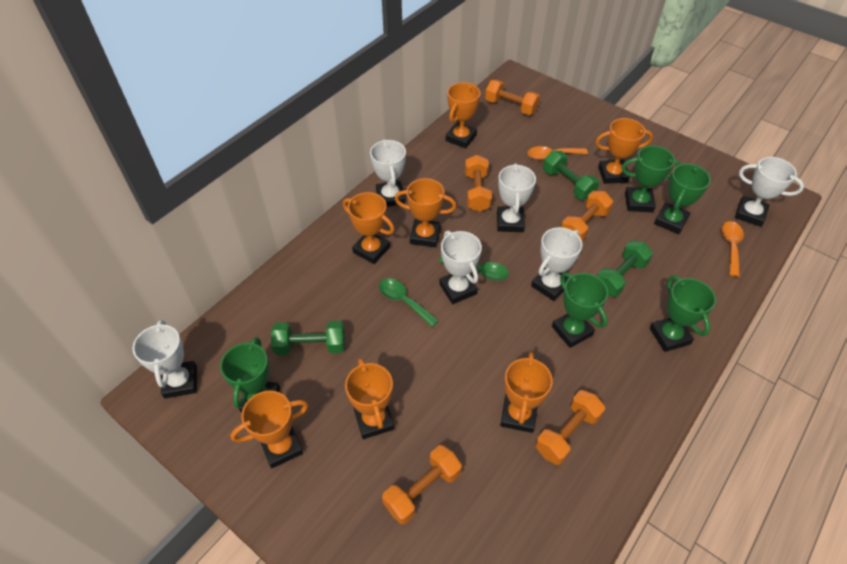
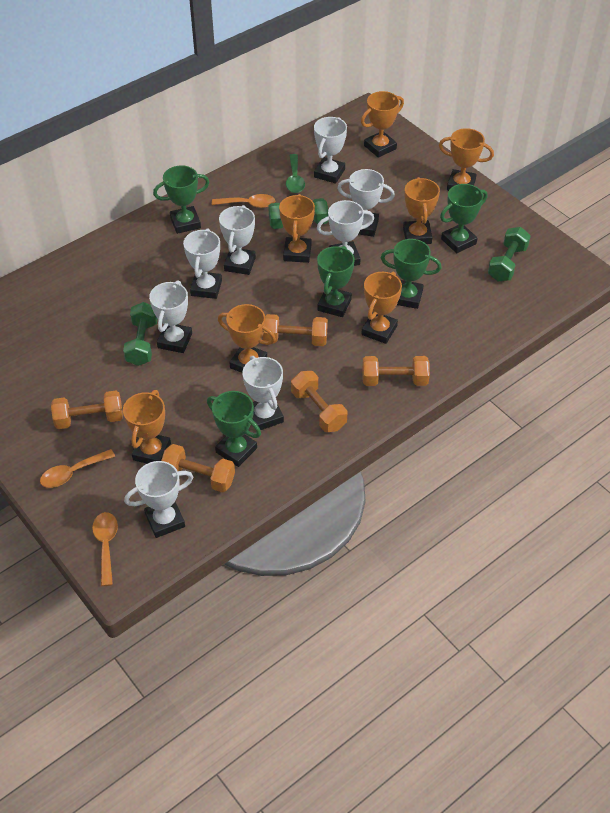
green spoon: [379,278,439,327] [439,255,509,280] = 2 -> [286,154,305,193] = 1
orange spoon: [527,146,588,160] [722,221,744,277] = 2 -> [40,449,115,488] [92,512,118,586] [212,194,275,208] = 3
white trophy: [133,320,197,398] [370,139,406,207] [439,231,482,304] [497,163,536,232] [531,227,582,301] [735,157,804,227] = 6 -> [124,461,193,538] [149,280,192,353] [183,228,222,299] [219,205,256,275] [242,356,284,430] [314,117,347,184] [317,200,374,266] [338,169,395,237] = 8

